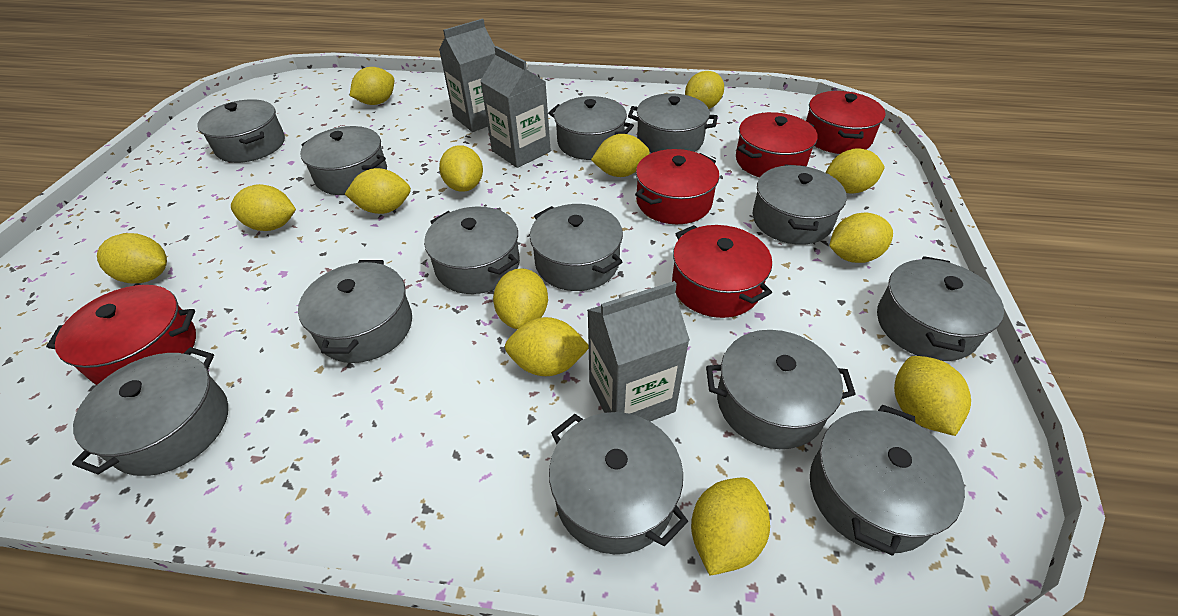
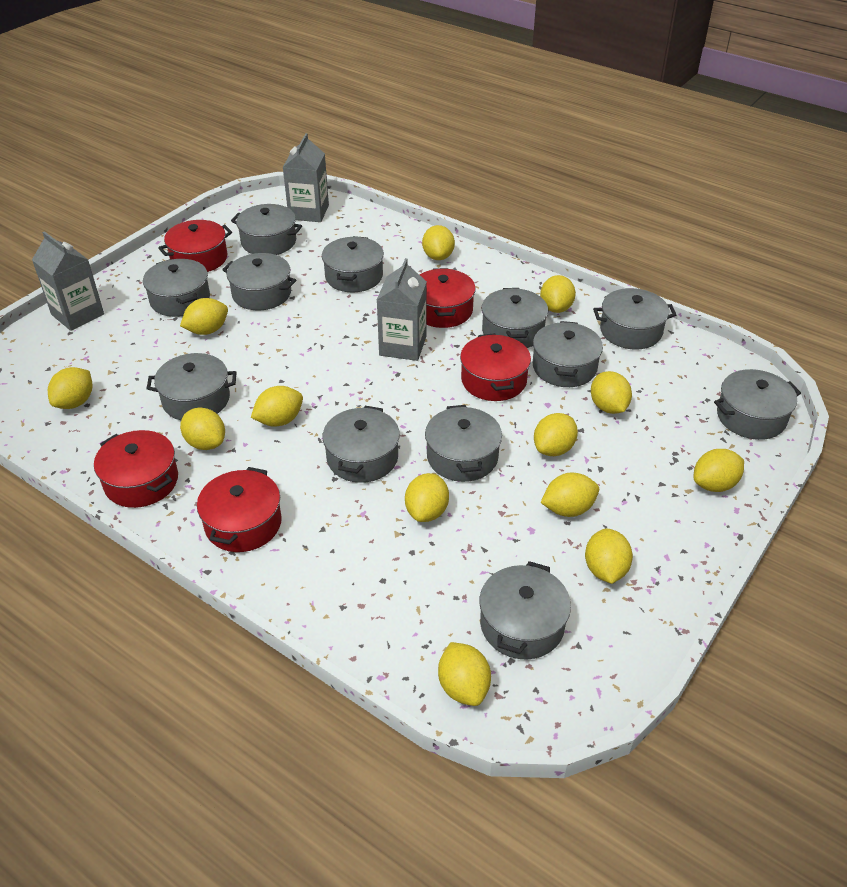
grey pot: [72,347,228,476] [197,99,285,163] [298,260,412,363] [300,126,387,195] [424,206,520,294] [530,204,623,291] [548,96,634,160] [549,412,688,554] [628,93,718,153] [706,330,856,449] [753,165,847,245] [810,404,965,556] [877,256,1004,361] = 13 -> [143,259,210,317] [146,353,237,420] [222,253,296,310] [231,204,302,255] [322,236,384,292] [322,406,400,483] [425,405,502,482] [479,561,571,660] [482,288,548,348] [533,321,603,387] [593,288,676,349] [714,369,801,440] = 12

